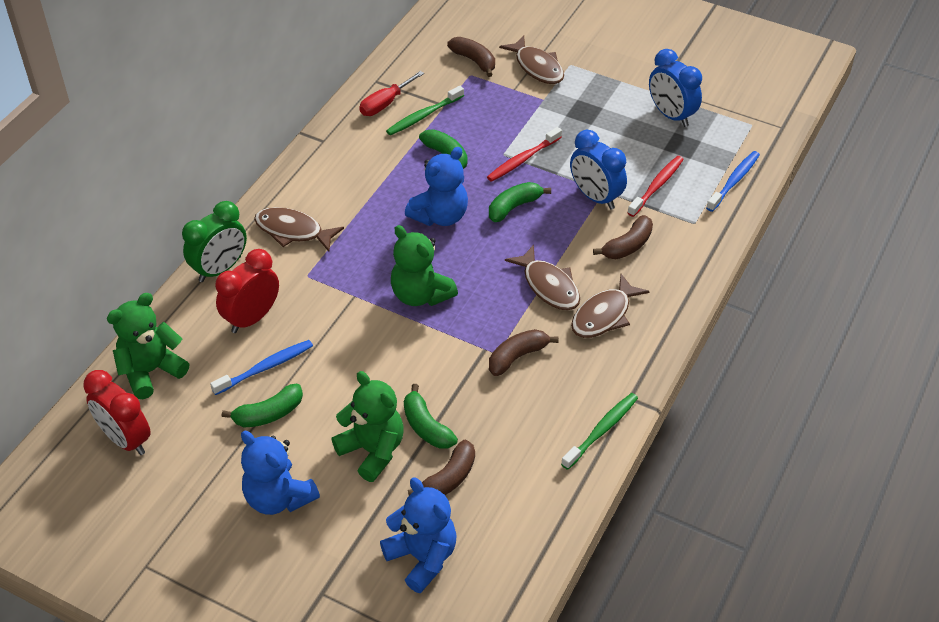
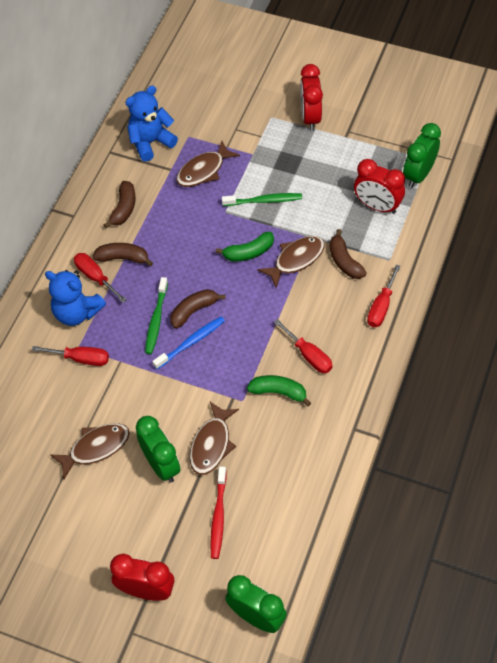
blue clock: [570,130,627,210] [649,49,702,127] = 2 -> none = 0
blue teddy bear: [241,431,320,515] [380,477,457,593] [405,147,468,226] = 3 -> [45,270,106,326] [125,86,178,161] = 2
blue toothbrush: [210,340,313,395] [706,151,760,212] = 2 -> [152,317,225,369] = 1
green banana: [222,384,303,427] [404,384,458,449] [419,129,468,169] [489,182,551,222] = 4 -> [216,232,274,262] [247,375,311,406] = 2
green clock: [182,201,247,282] = 1 -> [136,416,181,483] [225,575,287,633] [403,123,441,188] = 3
green teddy bear: [107,293,189,399] [332,371,404,482] [391,225,458,306] = 3 -> none = 0
red clock: [83,370,151,455] [215,249,279,333] = 2 -> [110,554,174,601] [300,64,323,131] [354,159,405,214] = 3
red screwdriver: [359,71,424,116] = 1 -> [32,346,109,366] [74,253,127,303] [274,319,332,373] [367,265,401,327] = 4
red toothbrush: [487,127,562,182] [628,156,684,217] = 2 -> [210,466,227,559] = 1

